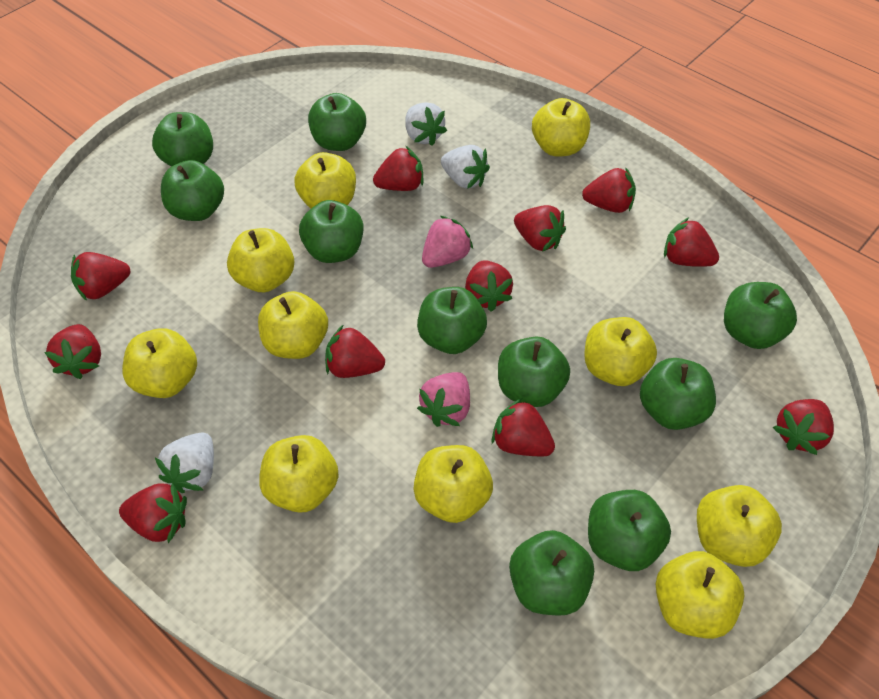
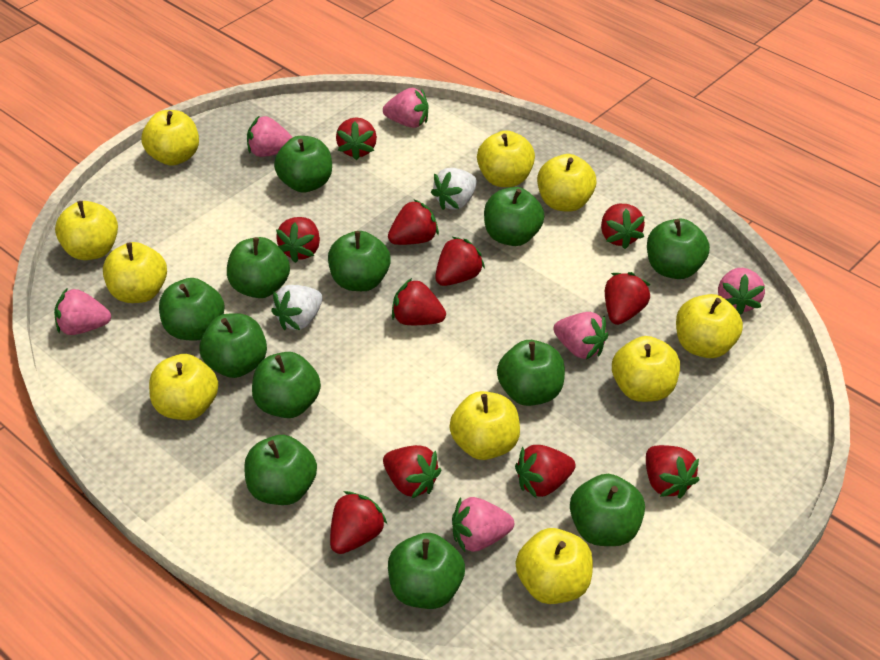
green apple: [152,112,213,167] [161,160,224,221] [299,200,364,263] [308,93,366,151] [417,287,487,354] [498,336,570,407] [509,530,594,616] [588,490,671,571] [640,358,716,430] [724,282,797,349] = 10 -> [159,278,225,341] [199,313,267,378] [227,237,290,298] [244,435,317,505] [252,352,321,418] [274,136,332,193] [328,231,390,291] [388,533,465,609] [484,187,544,246] [497,340,565,406] [570,474,645,546] [647,219,710,279] = 12
pink strawberry: [417,372,470,427] [422,216,473,268] = 2 -> [54,289,111,335] [247,116,293,157] [383,88,429,128] [452,497,514,552] [553,312,608,360] [718,268,765,315] = 6
white strawberry: [155,432,214,493] [405,102,447,146] [441,145,490,189] = 3 -> [271,285,323,330] [431,168,477,210] = 2

